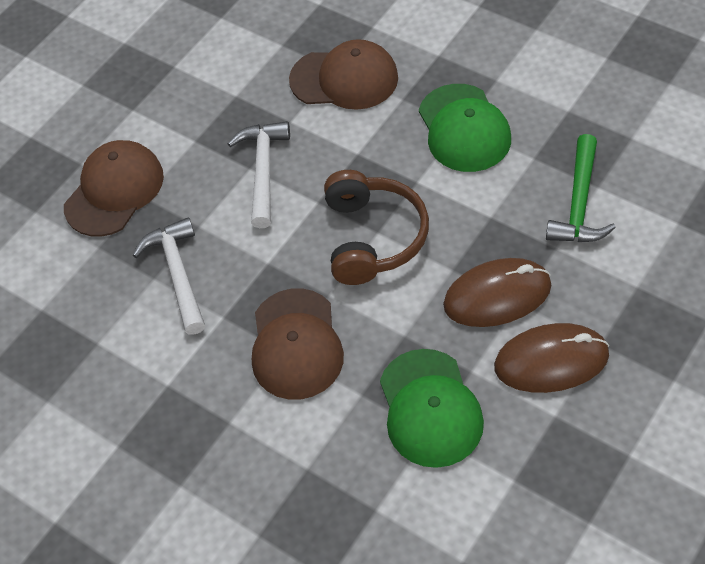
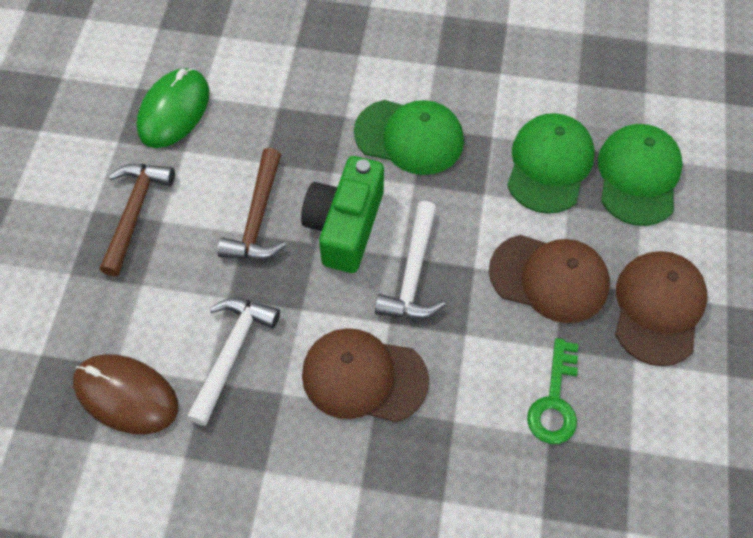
brown hammer: none = 0 -> [100,164,175,277] [217,148,287,260] = 2
brown headphones: [324,170,429,285] = 1 -> none = 0
brown mouse: [443,258,551,327] [494,323,609,393] = 2 -> [73,354,178,434] = 1
green camera: none = 0 -> [301,156,384,273] = 1
green cap: [380,349,484,468] [419,84,511,172] = 2 -> [354,100,464,175] [507,113,595,214] [598,124,683,226] = 3
green hammer: [546,134,616,242] = 1 -> none = 0
green key: none = 0 -> [527,338,578,444] = 1
green mouse: none = 0 -> [137,68,210,148] = 1

